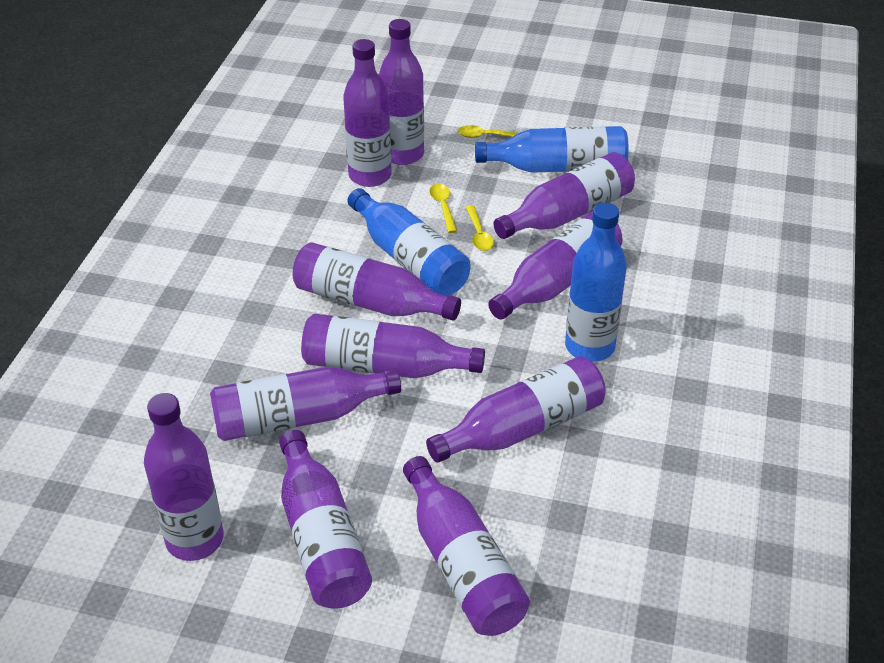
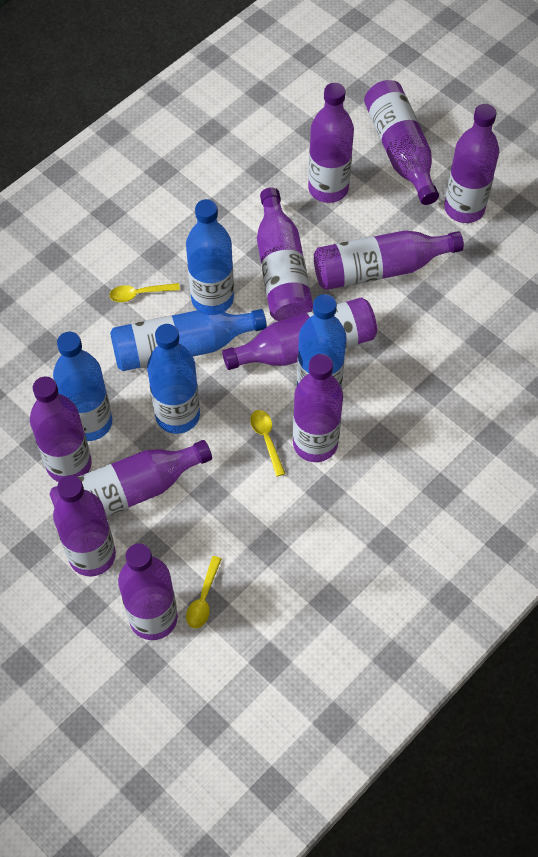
blue bottle: [348,188,471,296] [475,126,629,173] [565,203,627,362] = 3 -> [53,332,112,441] [110,309,267,371] [147,324,200,434] [186,199,234,312] [297,294,346,387] = 5

